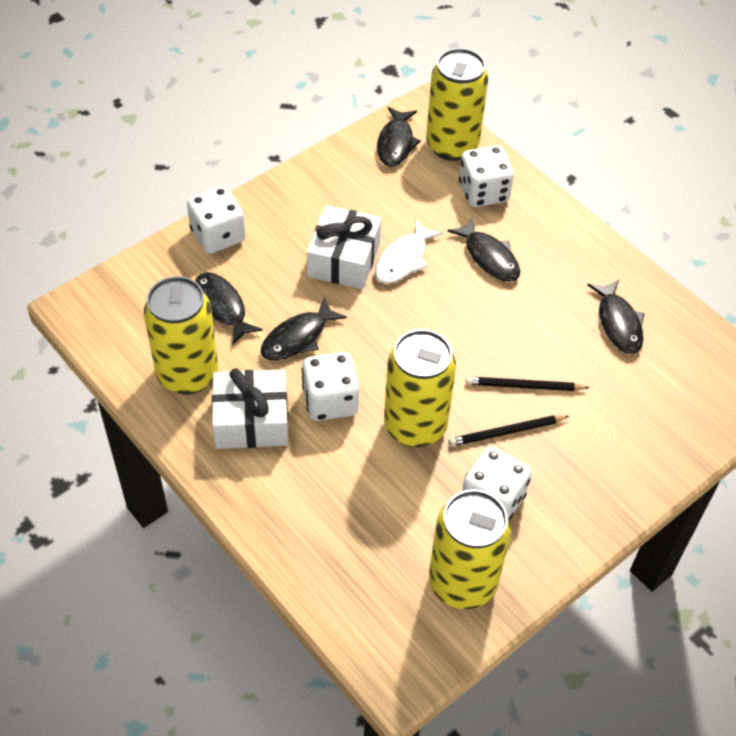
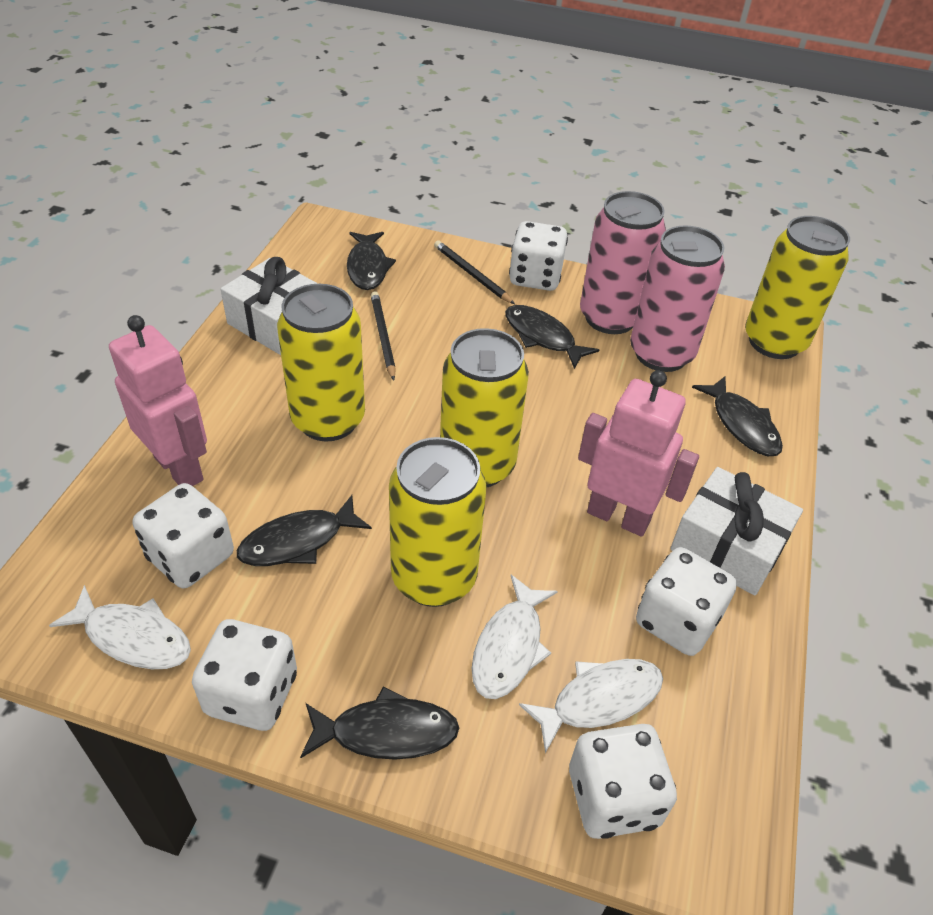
pink can: none = 0 -> [580,191,666,334] [630,225,725,372] = 2
pink robot: none = 0 -> [109,315,207,486] [578,370,699,537] = 2
white dice: [187,186,246,254] [302,352,359,421] [459,145,514,207] [462,447,532,521] = 4 -> [133,483,234,588] [192,619,297,731] [509,221,568,291] [569,724,677,839] [636,547,737,656] = 5
white fish: [375,219,443,284] = 1 -> [49,585,191,669] [472,575,558,699] [519,659,663,753] = 3

